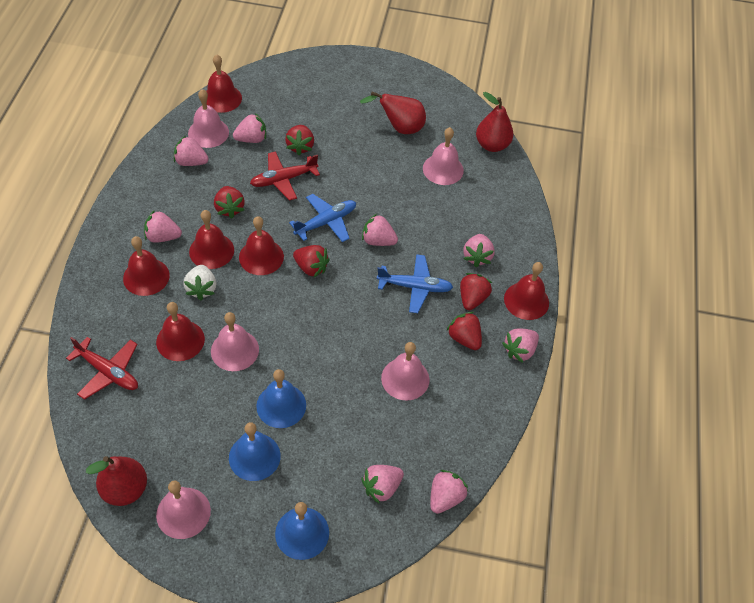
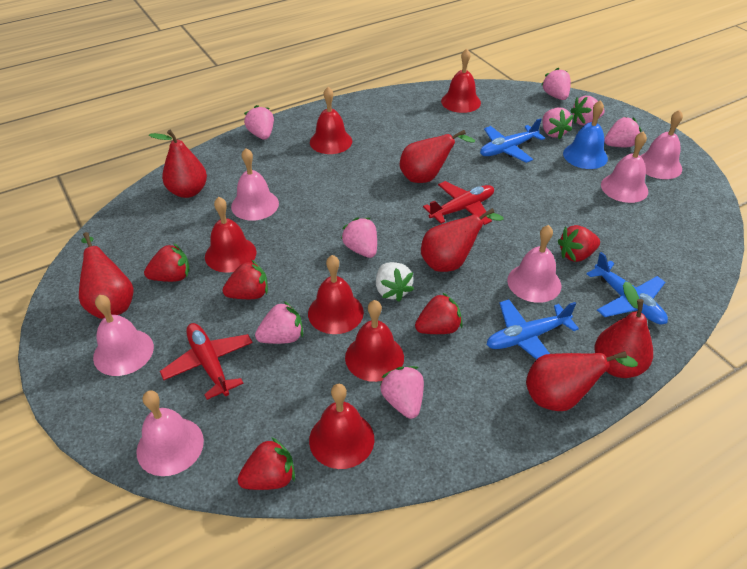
blue bell: [229,422,281,481] [256,369,306,428] [275,502,329,560] = 3 -> [563,100,608,169] = 1
blue plane: [289,194,356,242] [377,254,453,313] = 2 -> [480,118,545,163] [486,299,579,360] [587,252,668,324] = 3
pink bell: [156,481,211,539] [188,89,229,148] [211,312,259,371] [381,342,430,401] [423,127,464,185] = 5 -> [93,295,154,376] [136,390,204,476] [231,148,279,221] [507,225,561,303] [601,131,649,203] [641,110,683,179] = 6
red pear: [86,456,147,506] [360,91,426,134] [476,92,513,152] = 3 -> [79,232,133,319] [149,130,207,198] [400,130,475,183] [421,208,503,272] [526,351,638,411] [594,281,653,378] = 6

